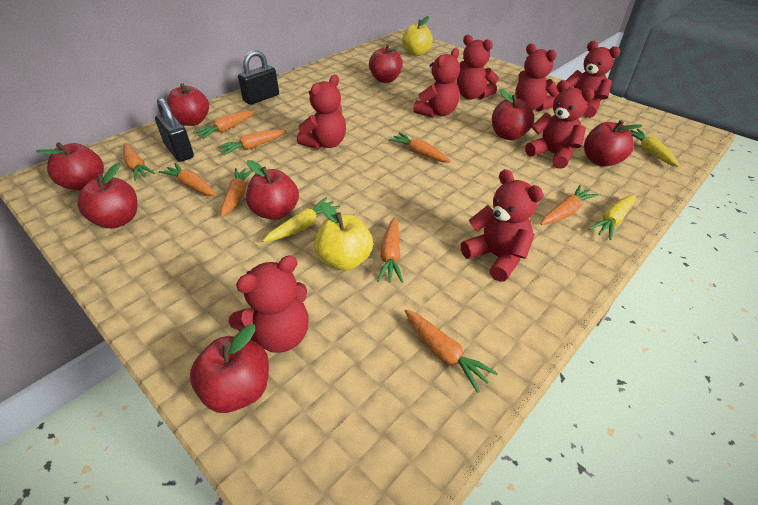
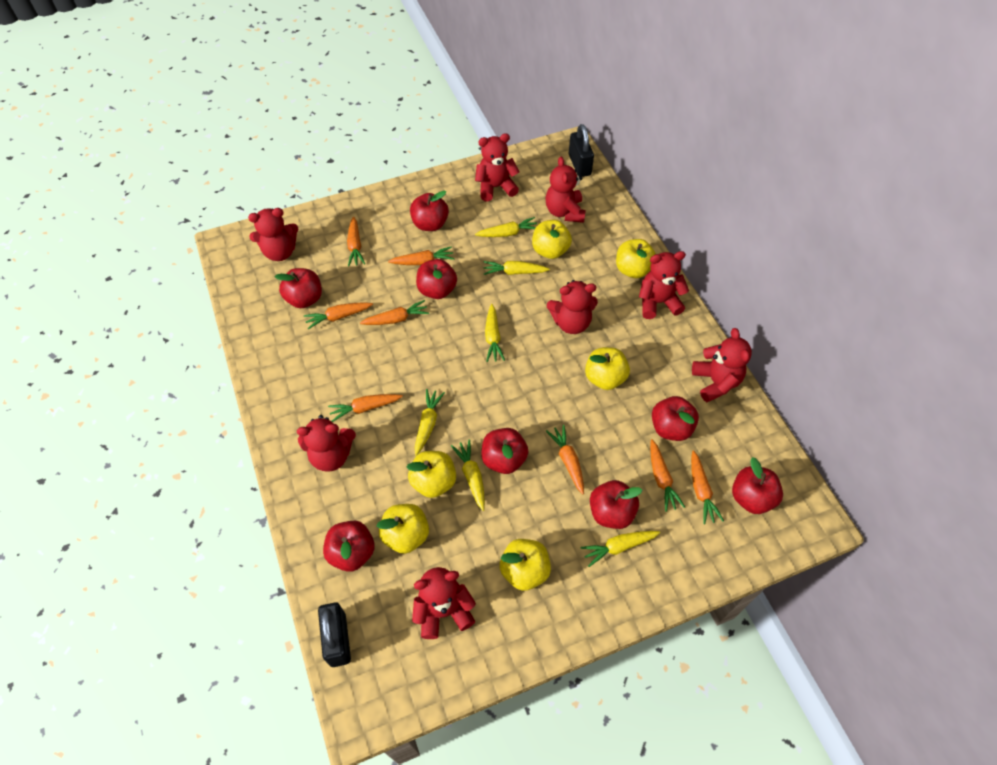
orange carrot: [123,143,155,181] [159,163,216,196] [193,111,255,139] [217,129,286,156] [220,168,253,218] [377,217,403,283] [388,133,451,162] [405,310,498,393] [541,185,599,225] = 9 -> [304,302,373,329] [328,394,403,422] [347,217,365,267] [360,300,429,325] [388,246,454,265] [546,425,584,494] [650,439,685,512] [691,450,724,524] = 8
yellow apple: [314,202,373,271] [402,16,433,56] = 2 -> [377,504,429,554] [406,451,456,498] [500,539,551,591] [532,220,572,259] [585,347,630,390] [616,239,656,278] = 6
yellow carrot: [263,197,340,242] [588,194,636,240] [630,128,680,167] = 3 -> [415,389,445,456] [451,440,485,511] [475,217,537,237] [483,261,550,275] [485,304,505,362] [581,531,660,567] = 6

